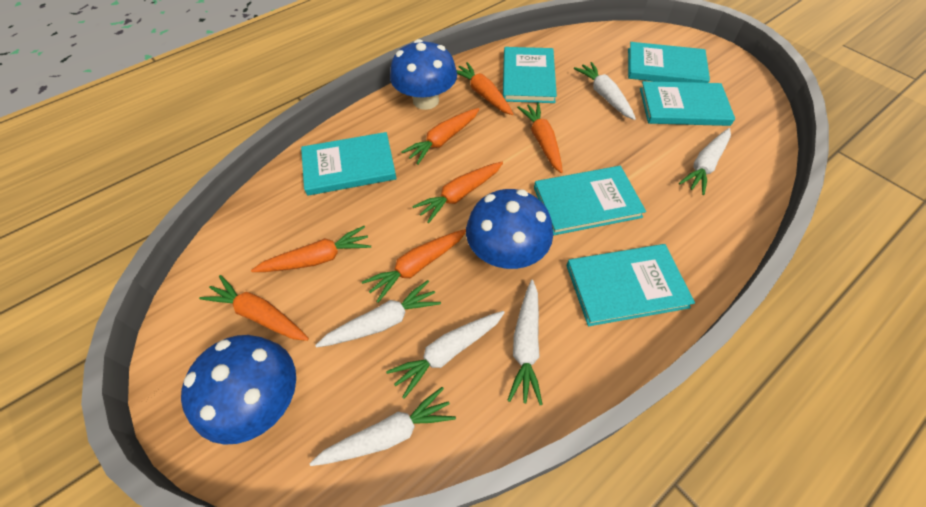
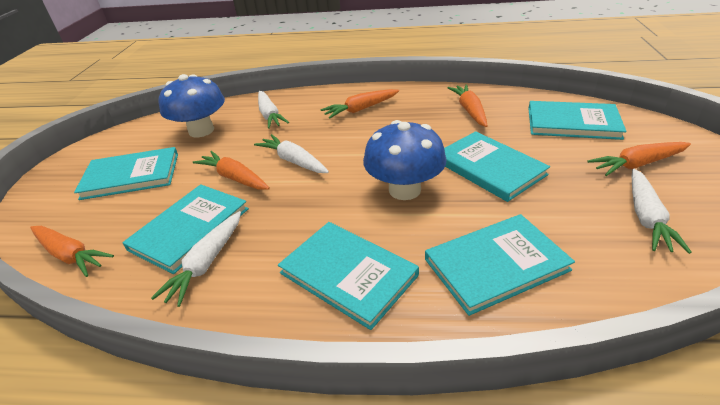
blue mushroom: [181,335,296,445] [390,39,457,110] [466,189,553,269] = 3 -> [158,74,225,137] [363,120,446,200] = 2
orange carrot: [199,275,309,341] [251,226,371,272] [362,229,466,303] [401,108,479,165] [412,162,503,223] [457,62,513,115] [517,102,563,173] = 7 -> [30,226,114,277] [193,151,270,190] [320,89,399,119] [447,84,488,127] [587,142,691,176] = 5
white carrot: [309,387,456,466] [315,280,441,348] [386,311,505,399] [507,280,543,405] [574,62,636,120] [679,128,731,195] = 6 -> [151,211,241,307] [254,134,329,173] [258,91,289,129] [632,169,692,254] = 4

